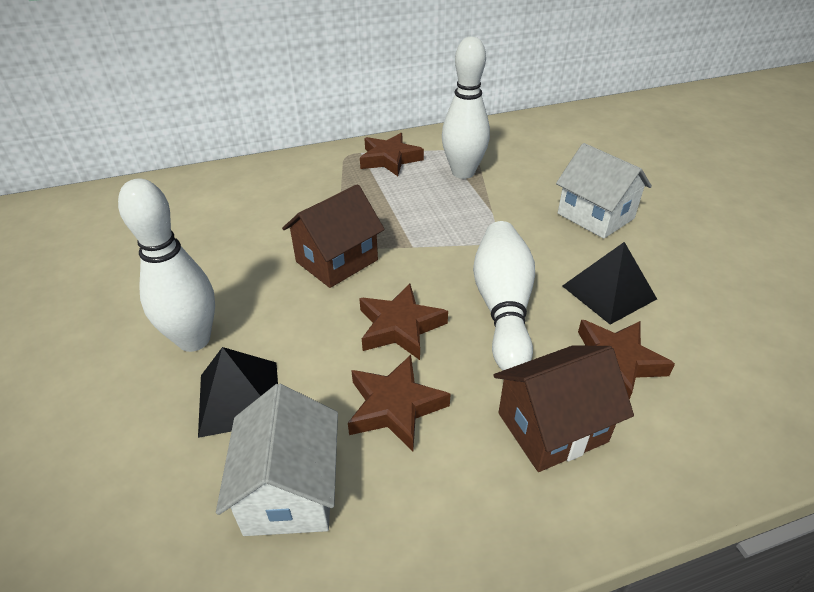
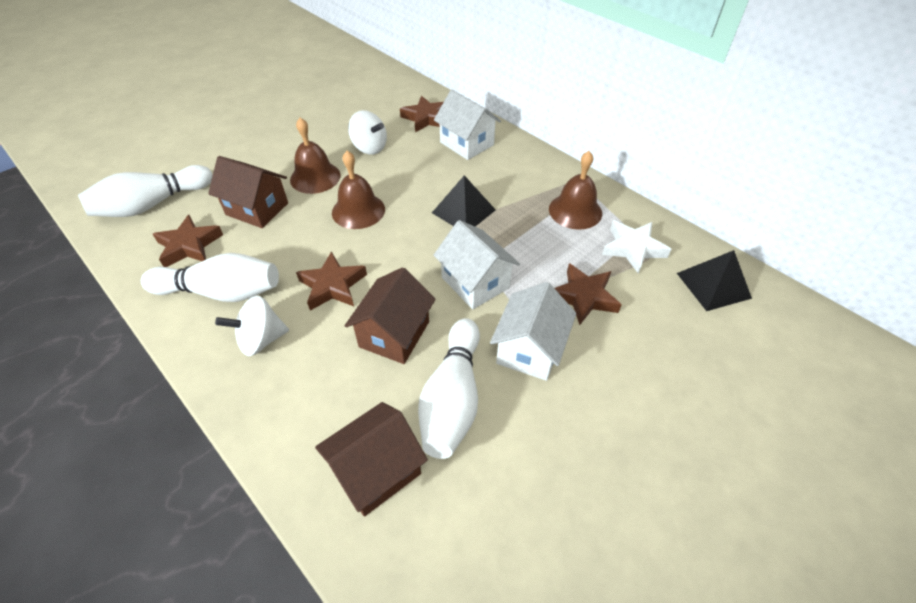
brown bell: none = 0 -> [290,118,341,194] [332,151,385,229] [549,151,602,230] = 3
brown house: [282,184,385,288] [493,345,634,472] = 2 -> [208,156,288,228] [315,402,428,517] [345,267,436,364] = 3
white house: [216,384,338,536] [556,143,652,239] = 2 -> [434,90,501,160] [434,220,520,309] [490,282,576,381] = 3
white spinning top: none = 0 -> [215,296,289,356] [348,110,387,155] = 2
white star: none = 0 -> [602,220,671,273] = 1

